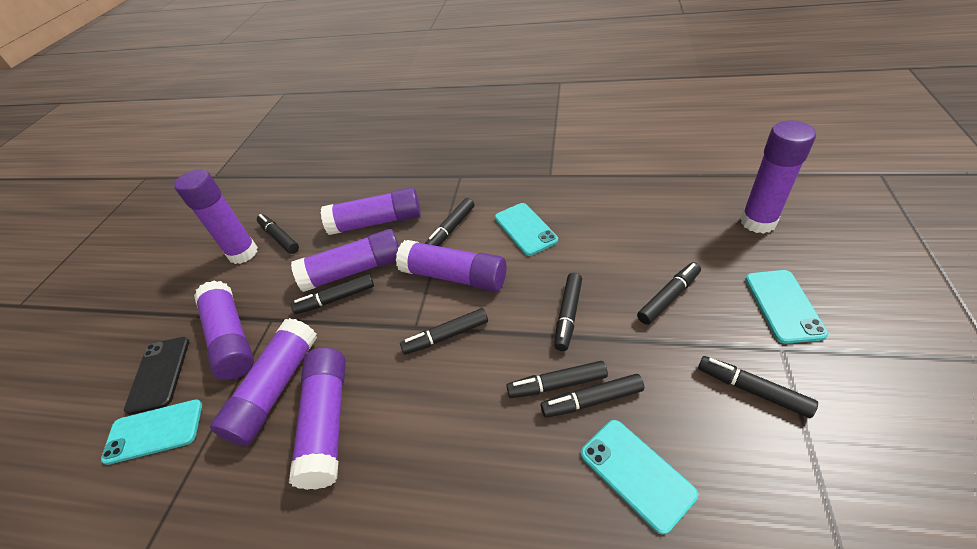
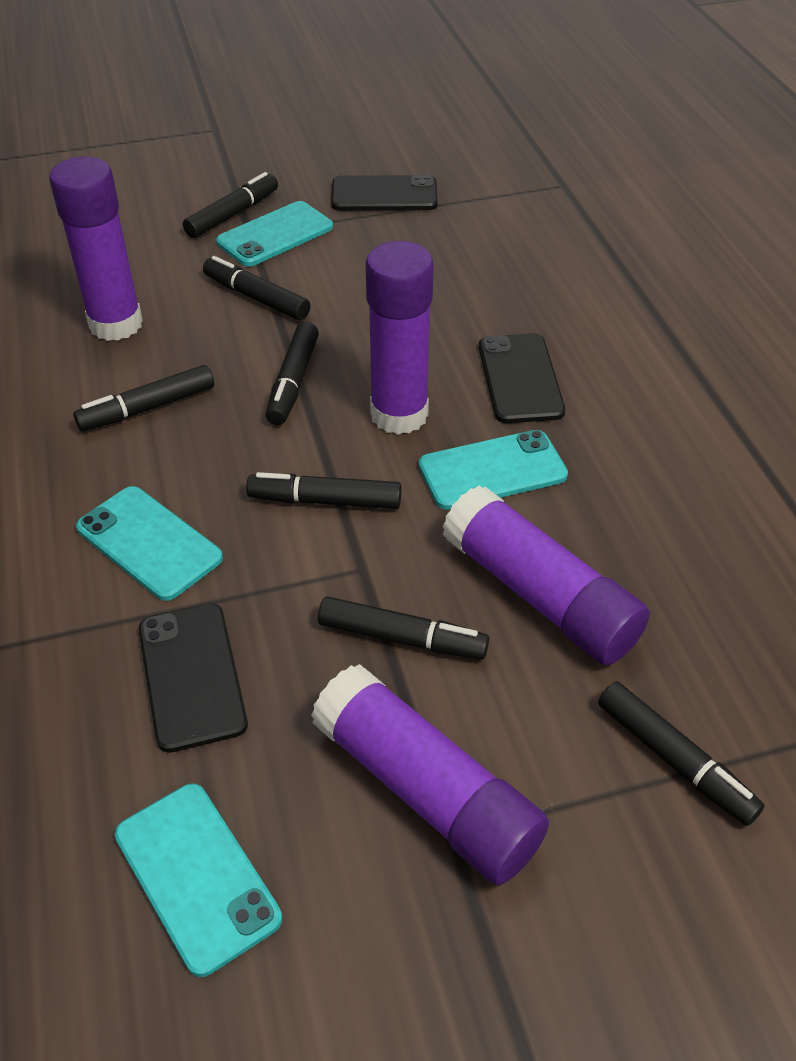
black marker: [257,214,299,254] [291,274,374,314] [400,308,488,355] [425,198,474,246] [506,361,608,398] [541,374,644,418] [554,273,582,351] [637,262,701,325] [698,356,818,418] = 9 -> [73,365,214,431] [183,172,278,238] [203,256,310,320] [246,472,401,509] [266,322,319,425] [318,596,489,659] [598,681,765,826] = 7
black phone: [124,337,189,415] = 1 -> [139,603,248,753] [331,174,438,211] [479,333,565,423] = 3
purple glue stick: [174,169,258,264] [194,281,254,380] [210,318,317,446] [289,348,345,490] [291,229,399,292] [320,187,421,235] [396,240,506,292] [741,121,816,234] = 8 -> [49,157,143,341] [311,664,549,885] [365,241,434,435] [442,486,650,665] = 4

